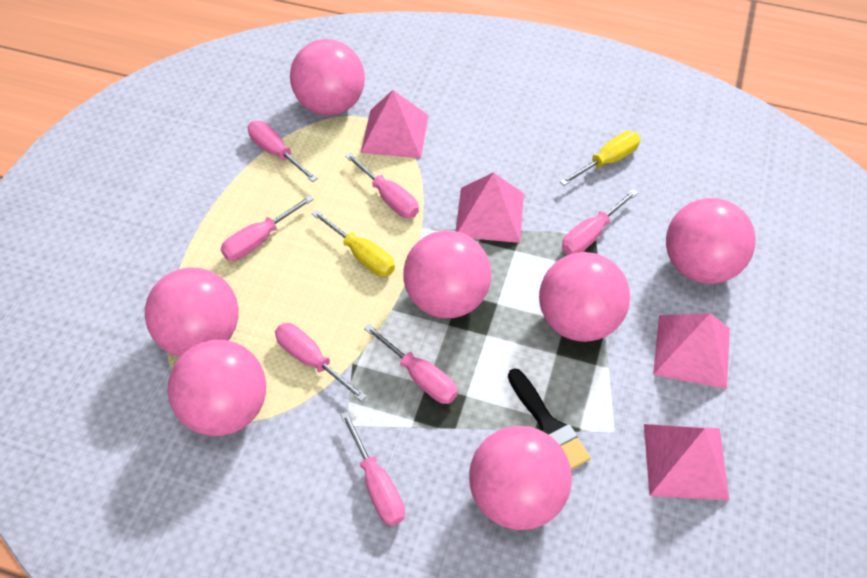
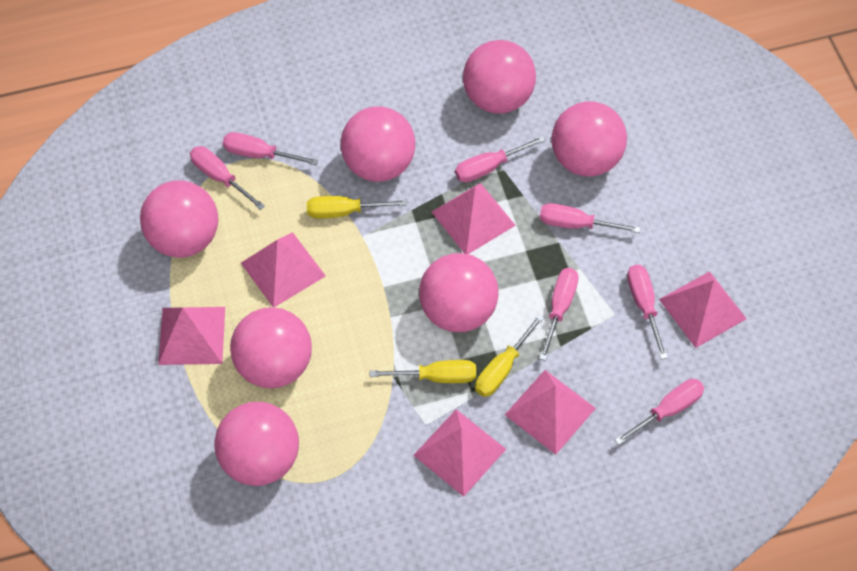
black brush: [508,368,591,470] = 1 -> none = 0
pink pyramid: [361,90,428,158] [456,172,524,243] [644,424,729,501] [653,313,730,389] = 4 -> [158,307,225,365] [241,232,326,308] [413,409,506,497] [432,183,516,254] [505,370,596,455] [659,271,747,348] = 6
yellow screwdriver: [312,210,395,277] [560,131,640,186] = 2 -> [307,196,407,218] [370,360,476,383] [475,314,544,397] = 3

